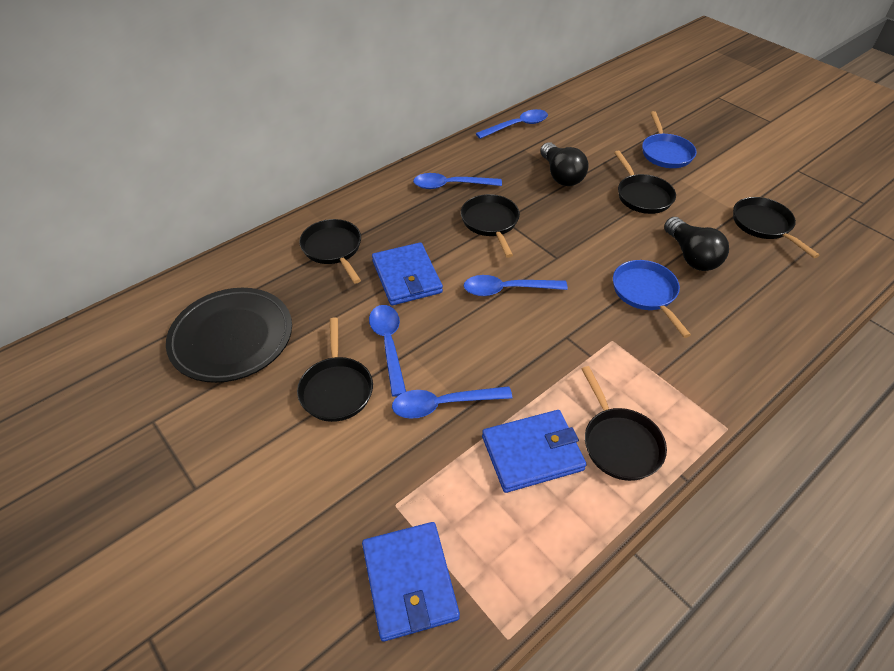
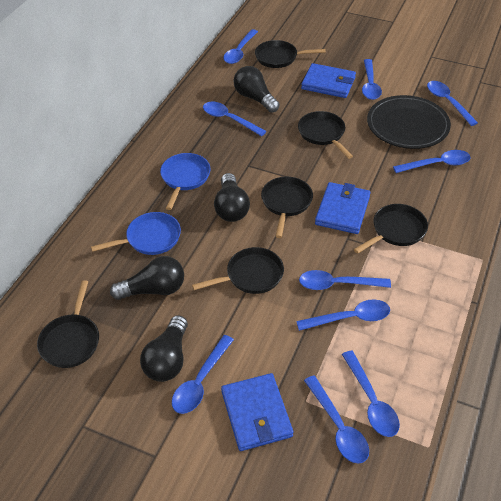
black light bulb: [540,142,589,186] [664,217,729,271] = 2 -> [110,256,184,300] [140,315,188,382] [214,173,250,222] [234,66,279,113] = 4
blue spoon: [369,305,406,397] [392,386,512,419] [413,173,502,189] [464,275,568,296] [476,109,548,139] = 5 -> [172,335,234,414] [203,102,266,136] [223,29,258,64] [296,299,390,331] [299,270,391,290] [304,375,369,464] [342,350,400,437] [362,59,382,100] [393,150,471,173] [427,81,478,126] = 10

